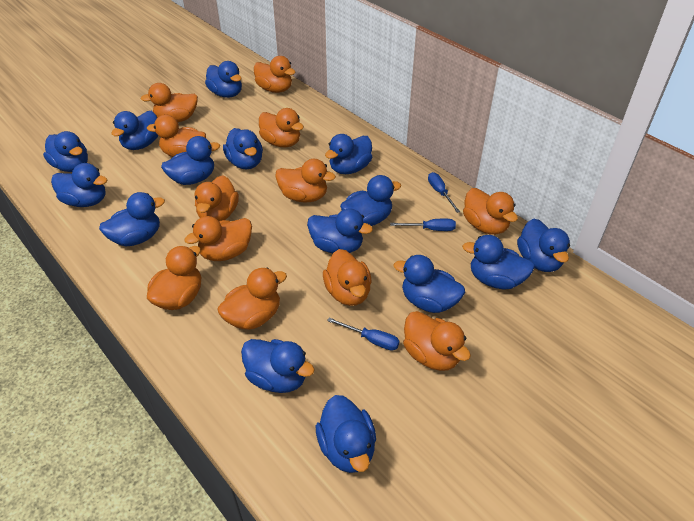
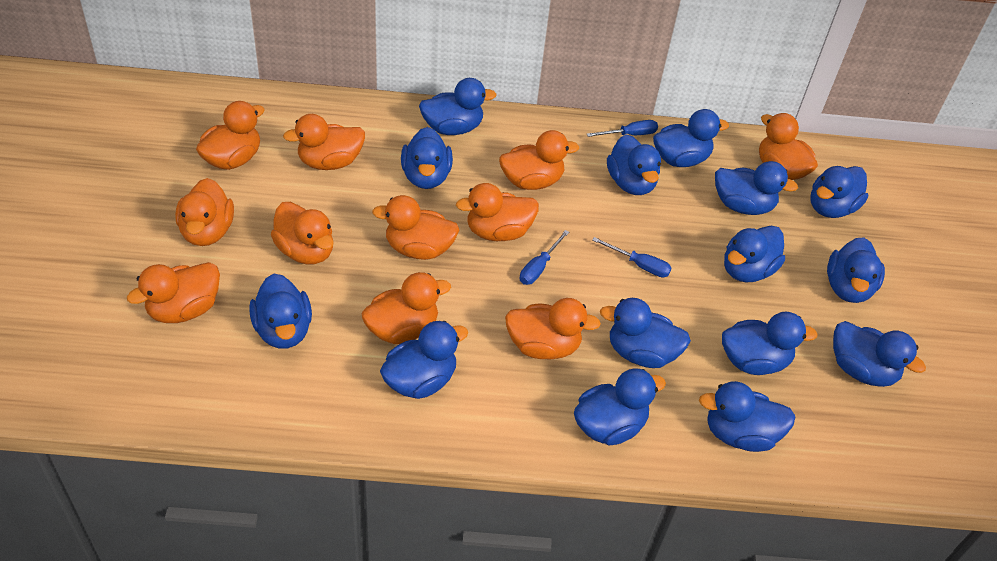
orange duck: [141,83,198,122] [147,115,206,157] [147,246,201,310] [184,216,252,261] [195,175,239,221] [217,268,287,330] [254,56,295,93] [259,108,304,147] [275,159,336,202] [323,249,372,306] [403,311,471,371] [463,188,518,235] = 12 -> [127,262,220,323] [175,178,234,246] [196,101,265,170] [271,202,334,265] [283,114,365,170] [361,272,451,344] [372,195,459,260] [456,183,539,241] [499,130,579,190] [505,298,601,360] [759,113,818,180] = 11

